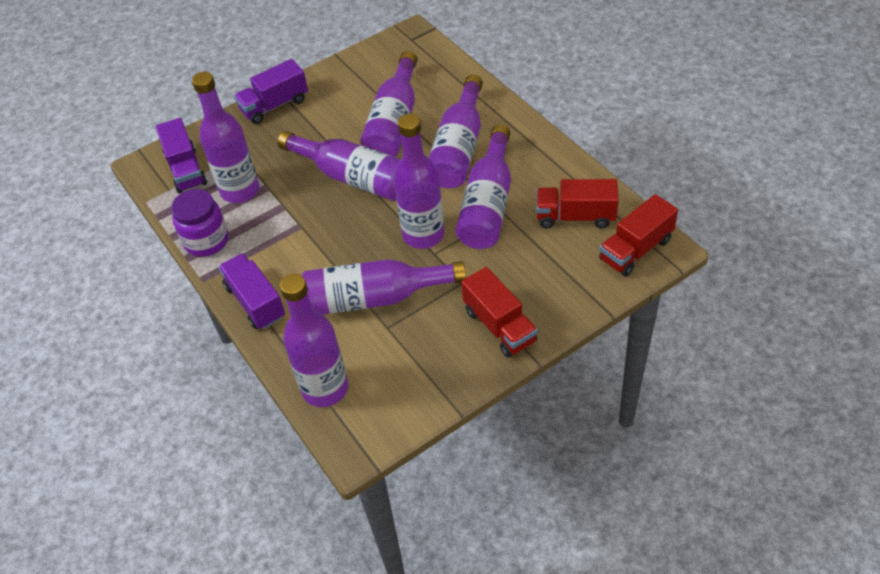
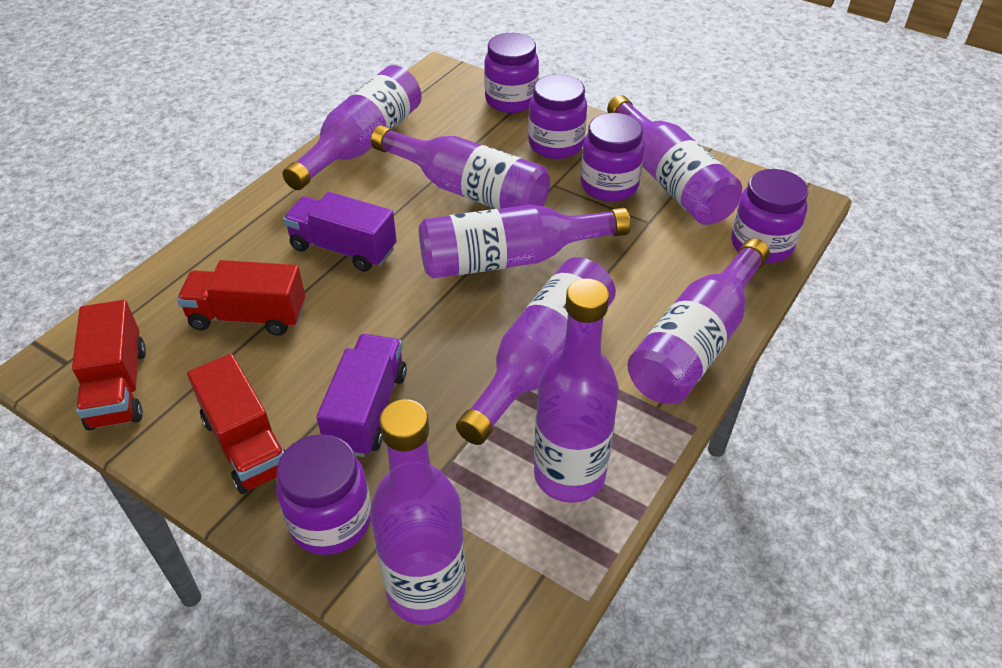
purple jar: [171,189,229,257] = 1 -> [276,434,371,555] [484,33,539,113] [528,74,587,159] [580,113,645,202] [731,169,808,263] = 5
purple truck: [156,118,207,193] [218,253,285,330] [234,59,308,124] = 3 -> [283,192,397,272] [317,334,407,457] = 2

